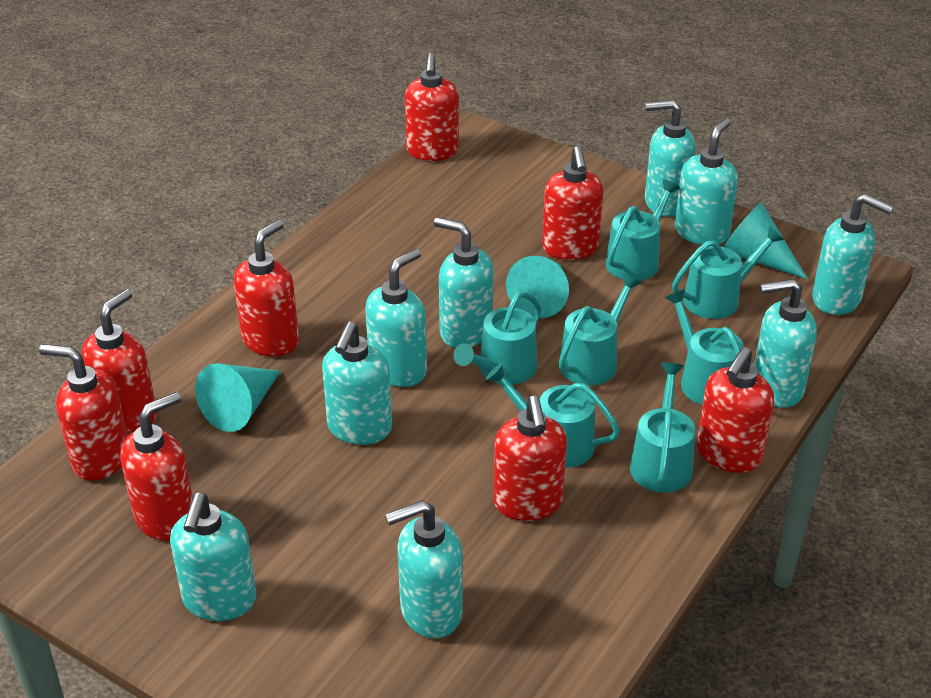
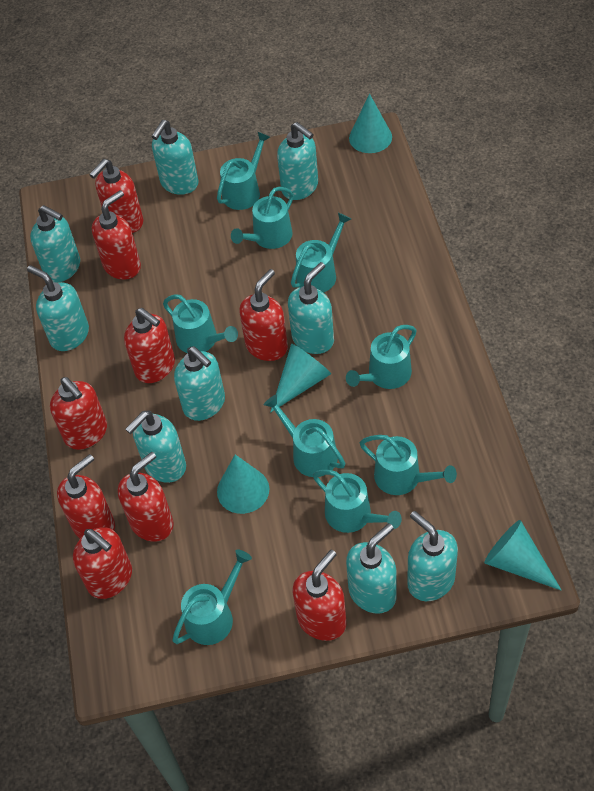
red soap dispenser: [39,344,128,481] [82,289,157,433] [120,392,193,541] [234,220,299,357] [405,53,459,161] [493,396,567,521] [542,146,603,260] [697,347,774,473] = 8 -> [50,377,107,450] [57,454,115,539] [73,527,132,599] [89,159,143,233] [92,190,141,280] [118,452,174,542] [124,308,175,383] [239,269,288,361] [292,550,347,641] = 9
turquoise cone: [195,363,281,432] [506,256,569,318] [724,203,808,279] = 3 -> [217,454,269,514] [270,344,331,412] [349,94,392,153] [484,520,562,591] = 4
turquoise watering can: [454,292,542,384] [486,363,620,468] [559,273,641,386] [606,179,680,281] [630,363,695,493] [665,289,744,405] [672,226,784,319] = 7 -> [163,294,238,353] [172,550,252,645] [217,132,270,210] [231,187,294,249] [264,394,345,477] [291,213,351,293] [313,470,402,533] [346,325,417,389] [360,435,457,495] = 9

